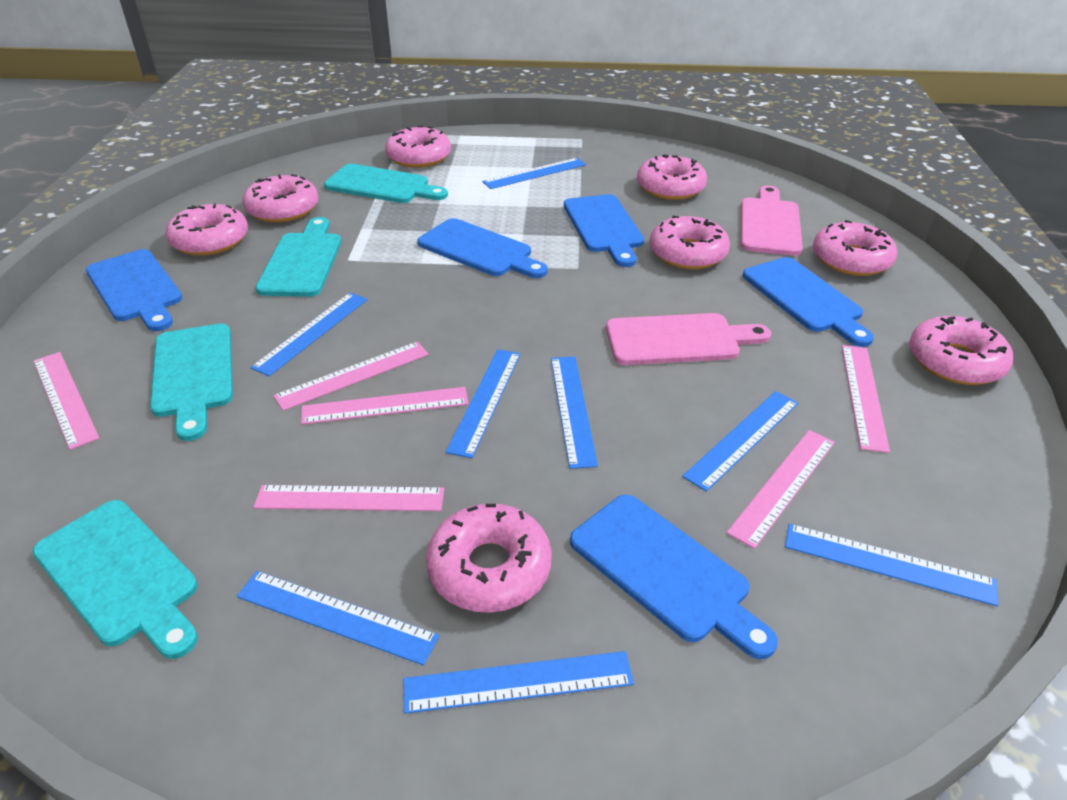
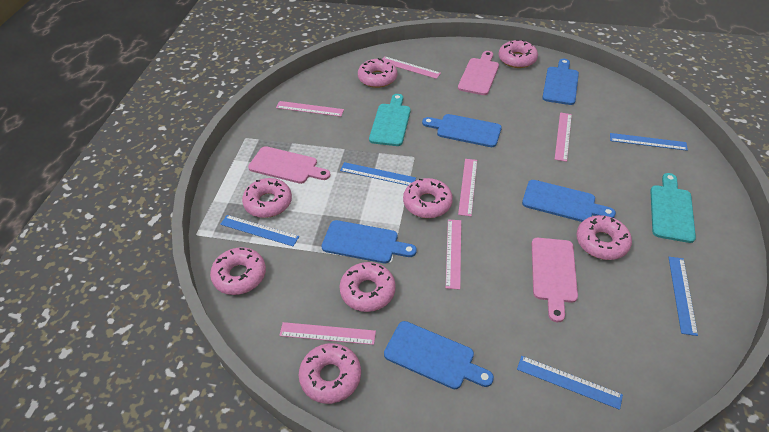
blue ruler: [237,571,440,665] [250,293,368,376] [403,651,634,714] [446,349,521,458] [482,158,586,189] [551,357,598,469] [682,391,798,492] [785,524,999,607] = 8 -> [220,215,299,246] [340,162,416,185] [517,356,623,410] [610,133,688,151] [669,257,698,336] = 5
pink cutting board: [606,313,771,365] [741,186,803,256] = 2 -> [248,146,331,184] [458,51,499,95] [532,238,578,322] = 3
turquoise cutting board: [32,500,198,659] [150,323,233,441] [256,217,341,297] [324,164,448,203] = 4 -> [369,94,411,146] [650,173,696,243] = 2

